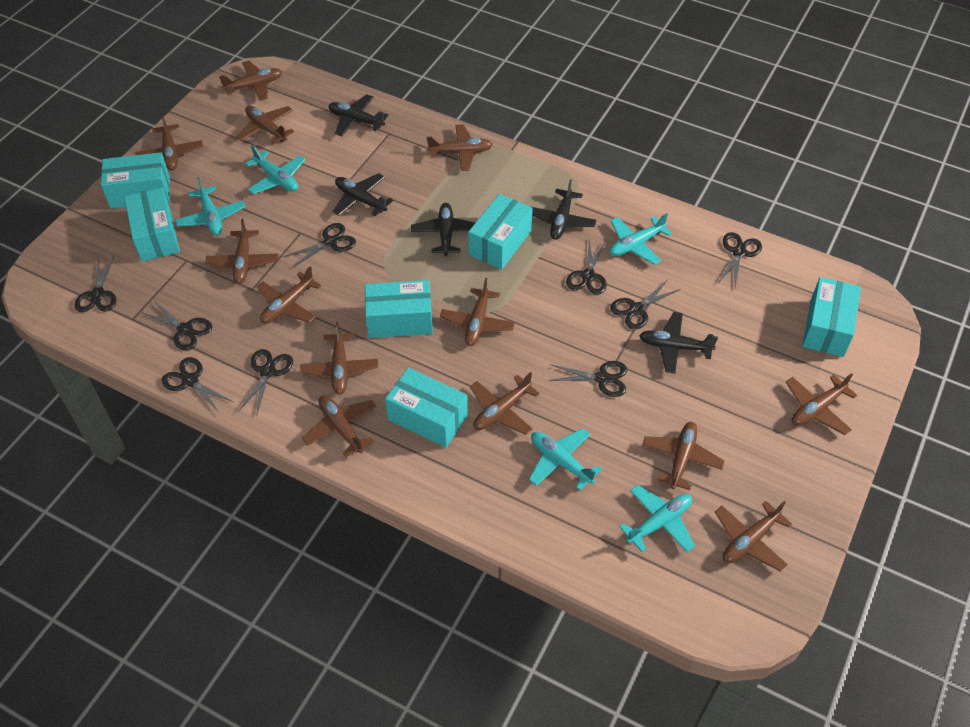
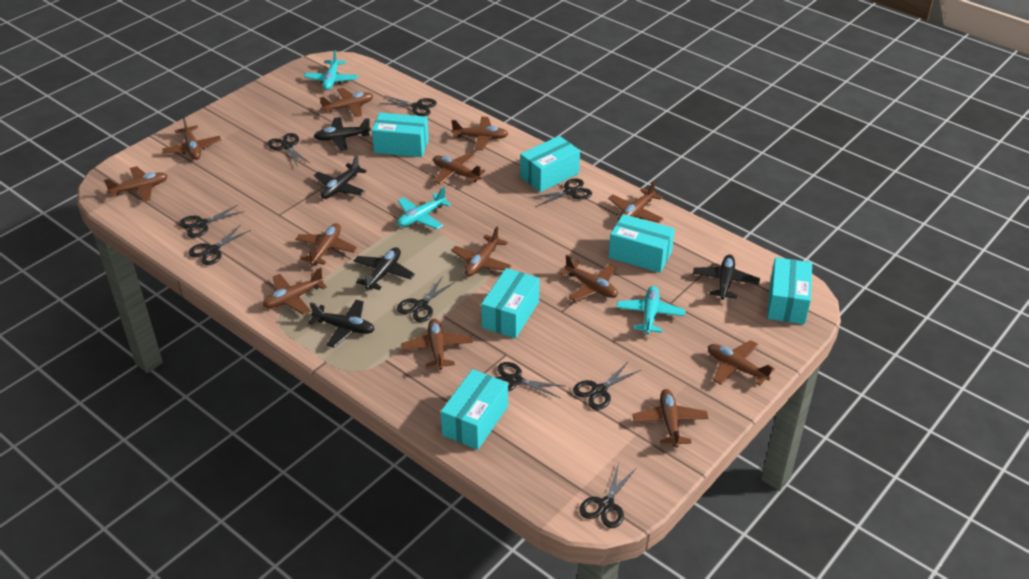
turquoise plane: [175,177,245,236] [245,145,305,194] [529,428,602,491] [609,213,672,265] [619,485,695,552] = 5 -> [304,50,358,90] [397,187,451,229] [616,286,685,334] = 3

